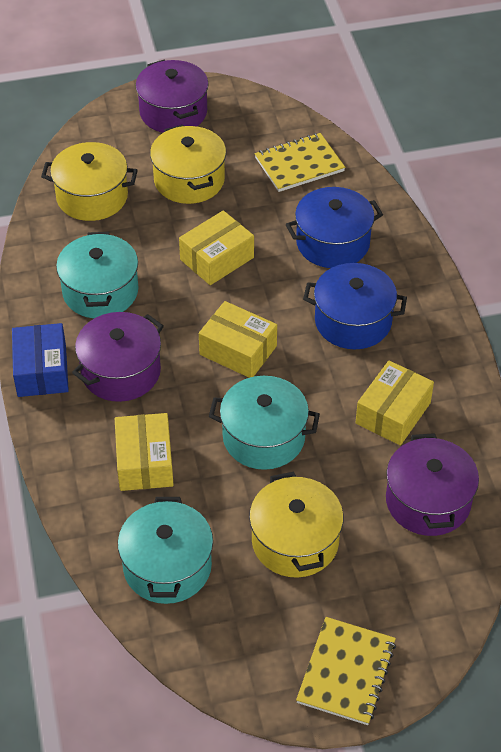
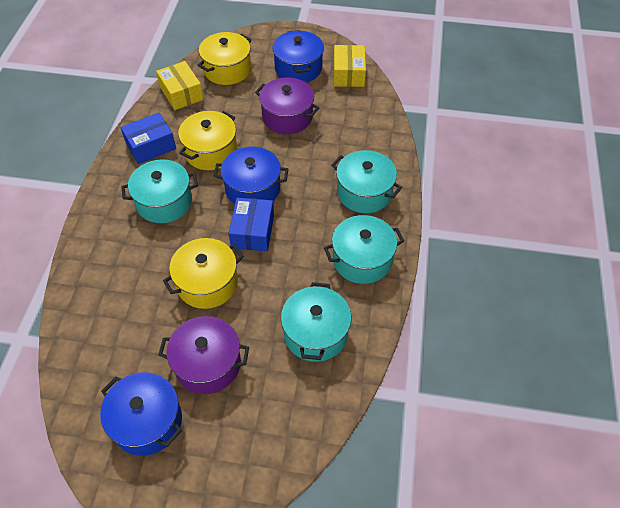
blue box: [12,323,69,397] = 1 -> [121,113,176,164] [229,197,274,252] = 2
blue pot: [286,187,383,268] [303,263,407,349] = 2 -> [100,372,182,456] [213,147,288,204] [272,30,324,82] = 3
purple pot: [72,312,164,402] [136,59,208,133] [386,433,479,536] = 3 -> [158,316,249,394] [255,77,320,134] = 2
turquoise pot: [56,232,138,318] [118,497,213,604] [209,376,320,470] = 3 -> [121,159,198,223] [281,282,351,362] [324,215,404,284] [331,150,402,213] = 4
yellow box: [115,413,174,491] [179,210,254,285] [199,301,277,378] [356,360,434,445] = 4 -> [156,61,203,110] [334,45,366,87] = 2
yellow notebook: [255,133,345,192] [296,617,396,725] = 2 -> none = 0

